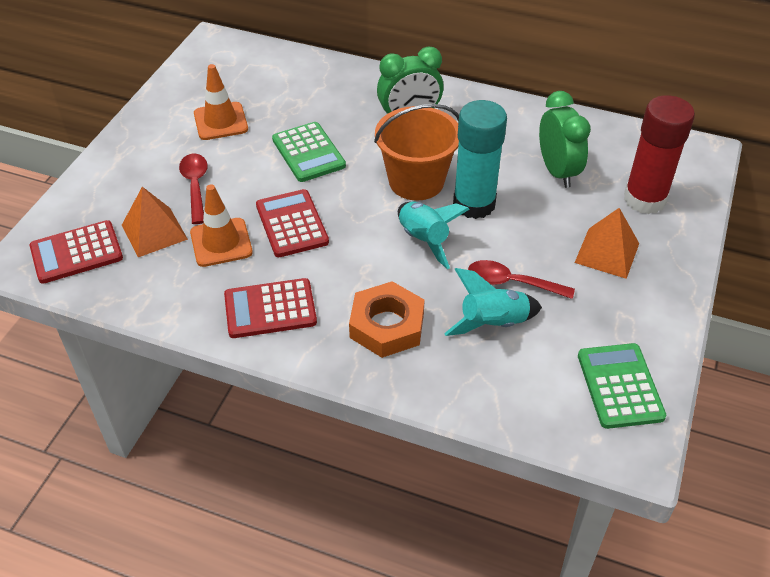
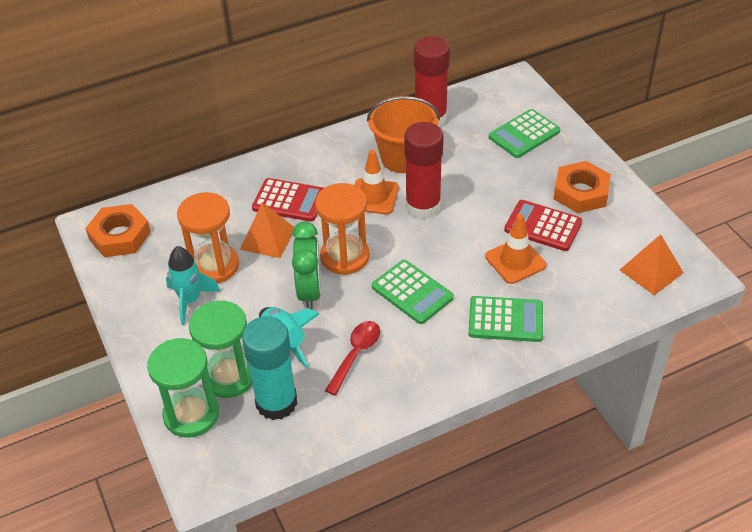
green calculator: [272,122,346,182] [578,343,666,429] = 2 -> [372,260,454,324] [468,296,543,342] [489,109,560,158] = 3
green clock: [377,47,444,114] [539,91,591,188] = 2 -> [292,222,321,310] = 1
green hourglass: none = 0 -> [147,338,219,438] [189,300,253,398] = 2
orange hourglass: none = 0 -> [177,192,239,283] [315,183,370,275] = 2
orange nut: [349,281,425,358] = 1 -> [85,204,151,257] [554,161,611,213] = 2
red calculator: [30,220,123,284] [224,278,317,338] [256,189,329,257] = 3 -> [252,178,324,222] [504,200,582,251] = 2
red glue stick: [624,95,695,214] = 1 -> [404,122,443,219] [414,36,450,127] = 2
red spoon: [179,154,208,224] [468,260,575,299] = 2 -> [325,321,380,395] = 1

